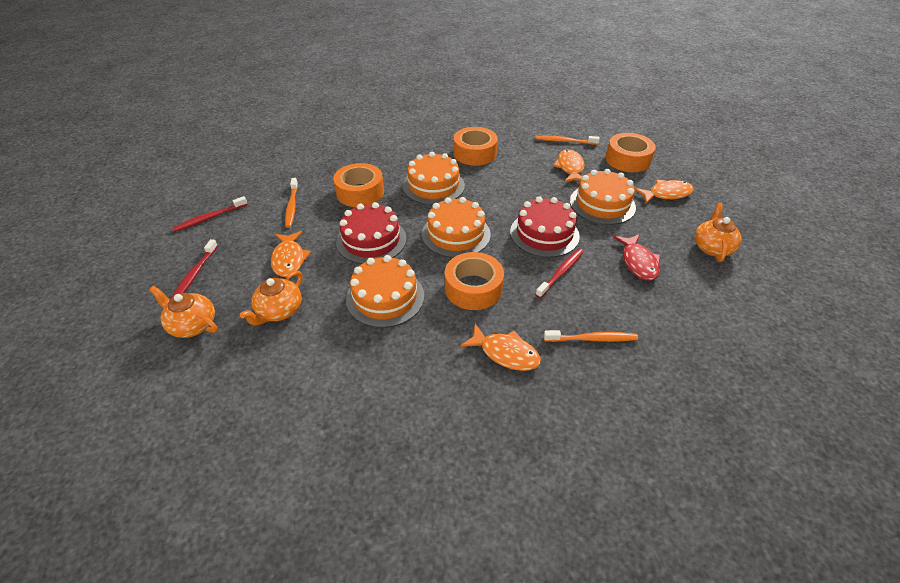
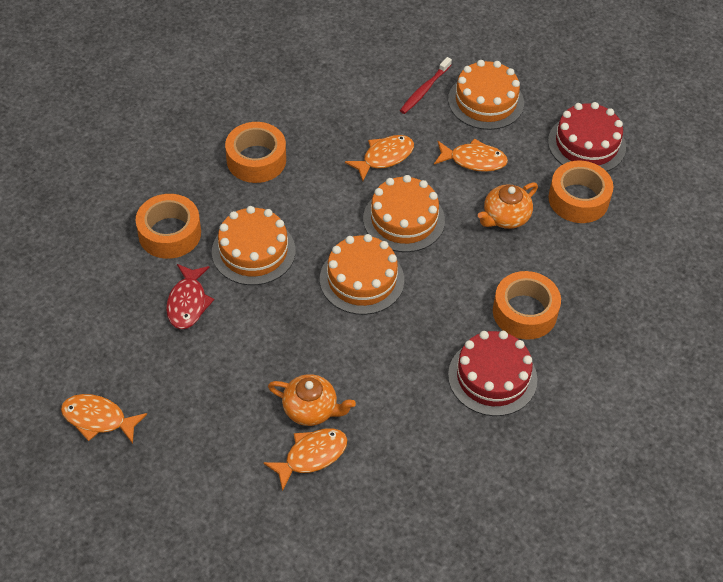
orange teapot: [149,286,218,338] [240,271,302,326] [695,203,742,262] = 3 -> [268,374,356,426] [478,182,538,229] = 2
orange toothbrush: [285,178,298,228] [535,136,599,145] [544,330,638,342] = 3 -> none = 0
red toothbrush: [171,239,218,298] [172,196,248,232] [535,249,584,298] = 3 -> [400,57,452,114] = 1

